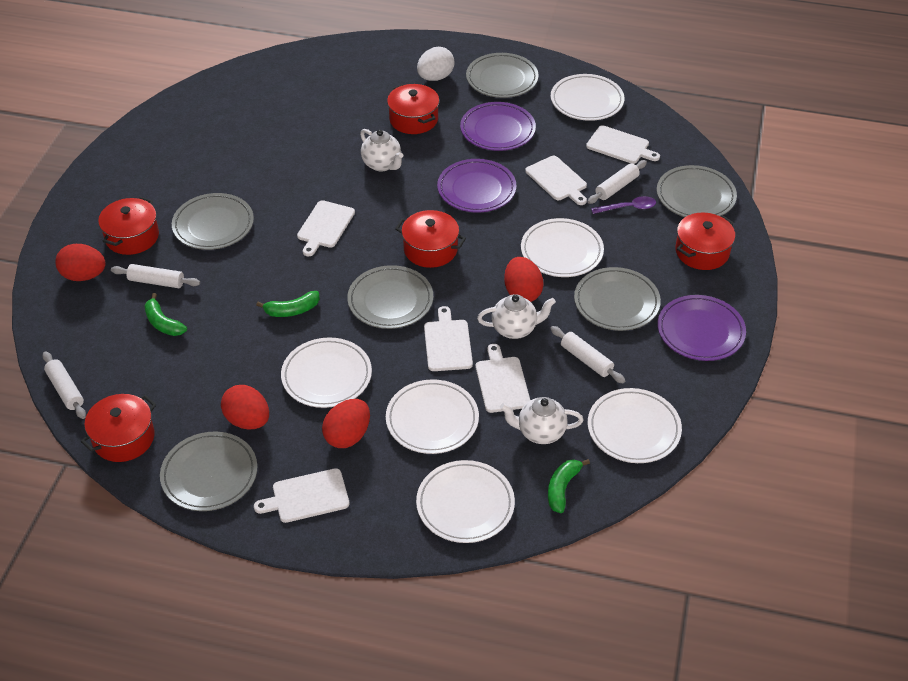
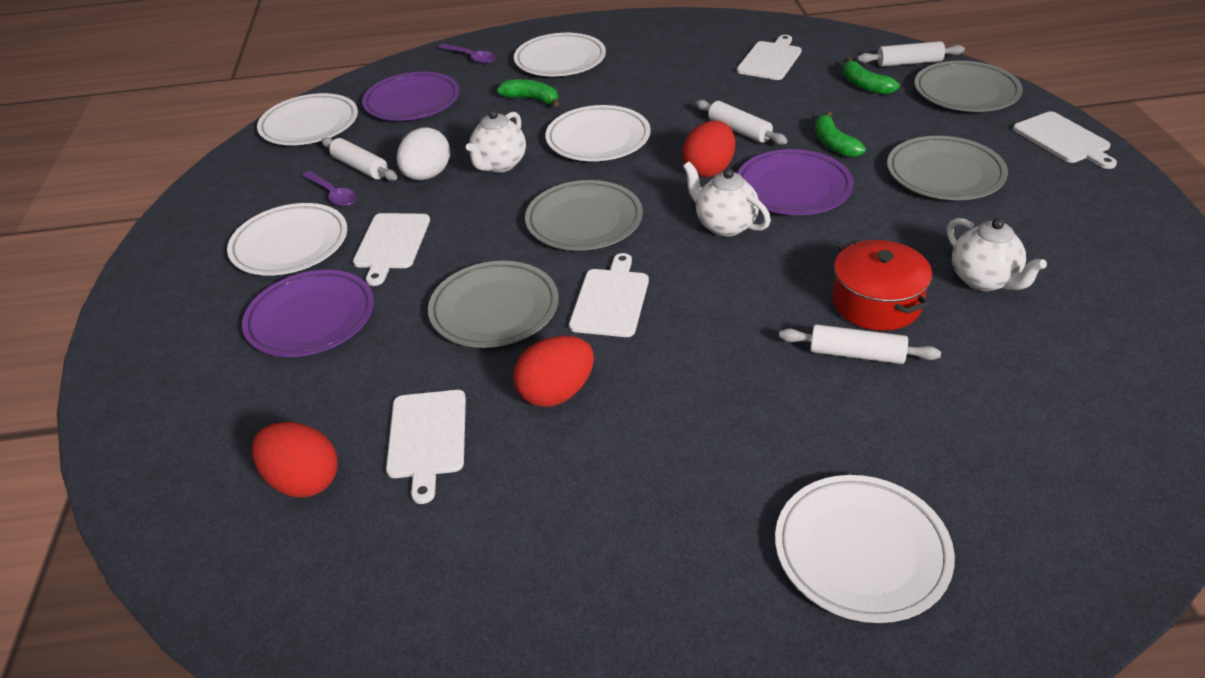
grey plate: [160,432,257,511] [172,193,254,250] [347,265,433,329] [466,53,539,98] [574,267,661,331] [657,165,737,217] = 6 -> [428,261,559,348] [525,180,643,251] [887,136,1008,200] [914,61,1023,112] = 4
purple spoon: [591,196,656,214] = 1 -> [302,171,357,206] [438,44,496,64] = 2
red egg: [55,244,106,281] [221,385,269,429] [322,399,370,448] [504,257,544,302] = 4 -> [252,422,338,498] [513,336,594,407] [682,121,735,178] = 3
red pot: [81,394,156,462] [98,197,159,255] [387,84,439,134] [395,210,466,268] [675,212,735,270] = 5 -> [832,240,932,331] = 1
white cutting board: [254,468,350,523] [297,200,355,256] [424,306,473,371] [475,344,530,413] [525,156,587,205] [586,125,660,164] = 6 -> [353,213,430,286] [386,390,466,504] [569,253,649,337] [737,35,802,80] [1013,112,1117,169] = 5
white plate: [281,337,372,408] [386,379,479,454] [416,460,515,543] [521,218,604,277] [551,74,624,121] [588,388,682,463] = 6 -> [227,203,347,275] [257,93,358,145] [514,33,606,76] [545,105,651,161] [775,475,955,623] = 5

